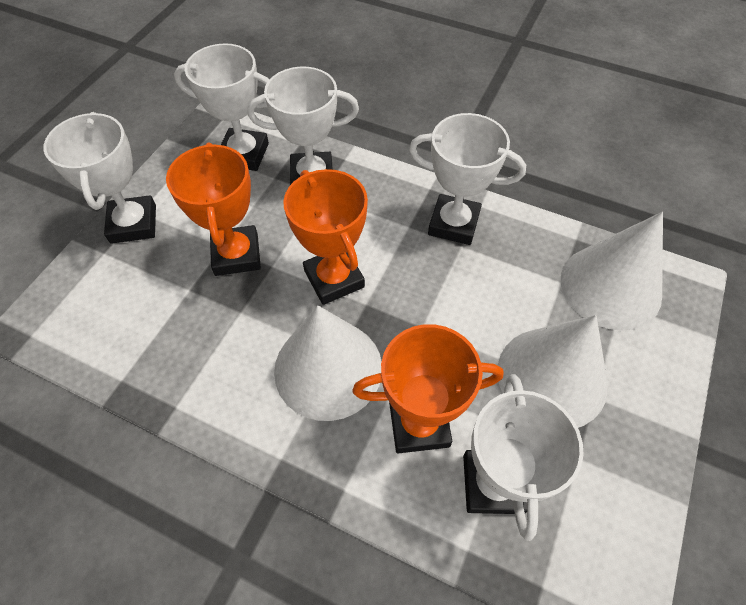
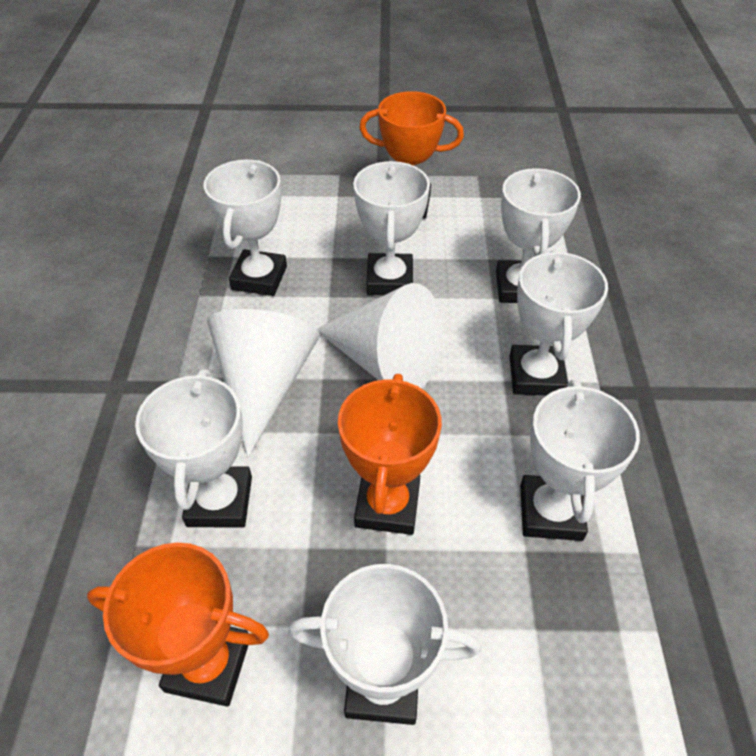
white cone: [274,305,382,421] [498,315,608,428] [561,212,663,331] = 3 -> [207,309,320,458] [317,283,442,389] = 2
white trophy: [43,112,156,244] [174,43,269,171] [248,67,359,185] [409,113,526,245] [463,374,584,541] = 5 -> [135,369,252,528] [204,160,287,296] [289,564,481,725] [353,161,430,295] [496,168,581,303] [509,250,608,395] [520,380,640,541] = 7

